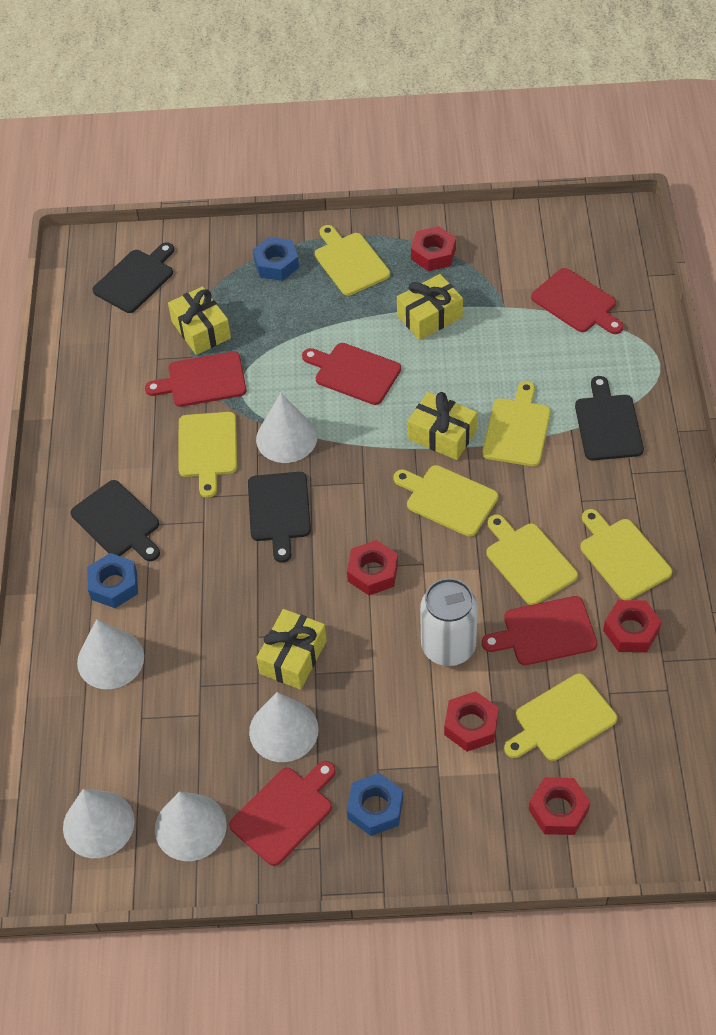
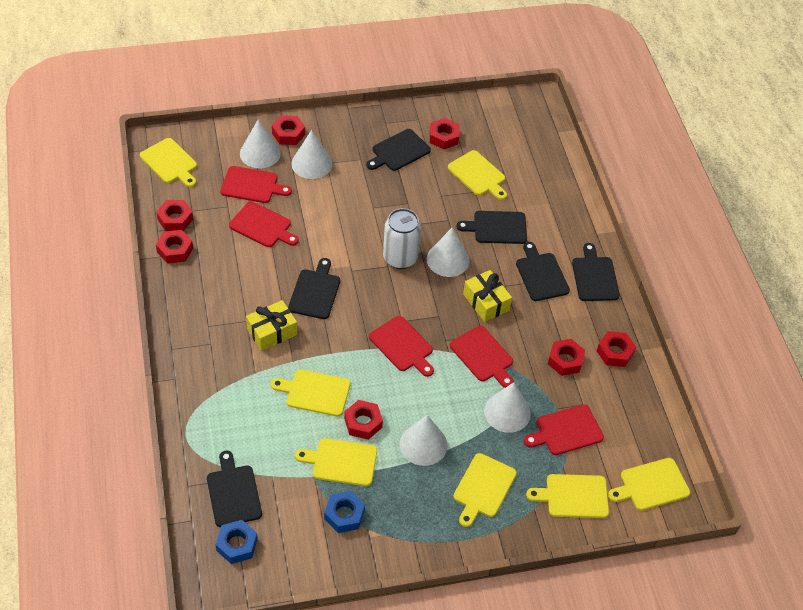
black cutting board: [71,480,160,561] [92,243,174,313] [248,472,311,563] [575,376,644,460] = 4 -> [207,451,262,527] [288,258,340,319] [366,129,431,171] [456,211,527,244] [516,242,570,301] [572,243,620,301] = 6
blue nut: [87,553,138,608] [253,237,299,281] [347,773,403,836] = 3 -> [215,520,258,564] [324,491,365,533] = 2
red nut: [347,540,398,595] [411,226,456,271] [444,691,499,752] [529,777,590,835] [603,600,662,652] = 5 -> [156,200,193,231] [156,230,193,264] [272,116,305,145] [344,400,383,440] [430,118,459,150] [548,339,585,376] [597,331,636,367] = 7
yellow gift: [168,286,231,355] [256,609,327,690] [397,274,463,340] [408,392,477,460] = 4 -> [246,300,297,351] [463,270,512,322] = 2

